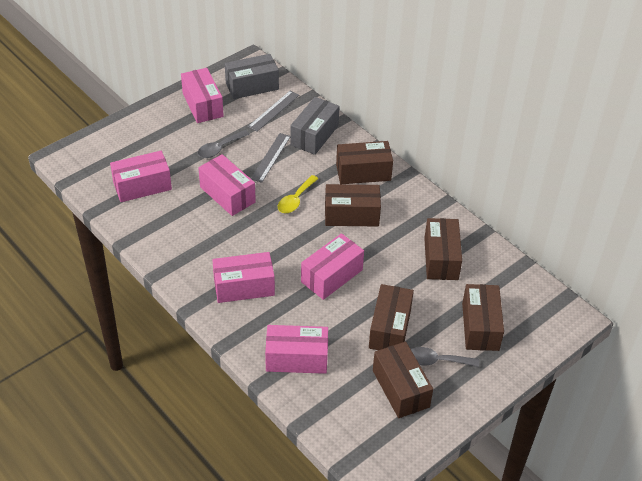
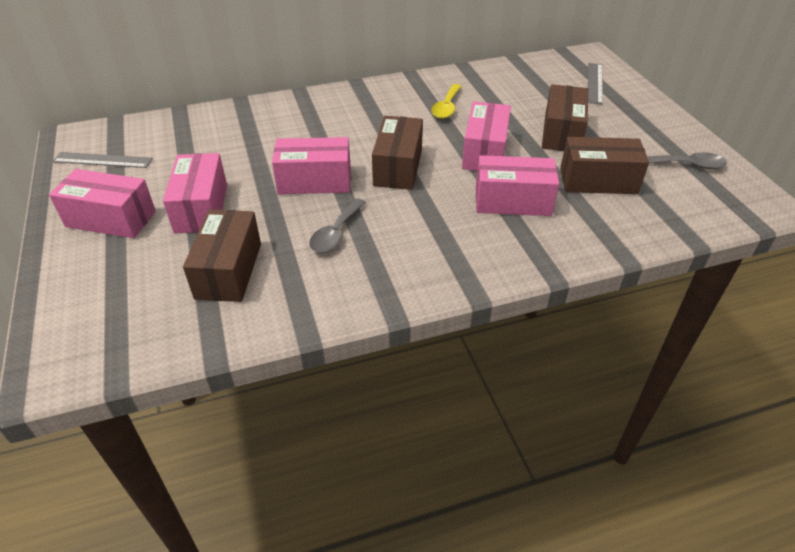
brown box: [325,184,381,226] [336,141,393,184] [369,284,414,350] [373,342,433,418] [424,218,462,280] [462,284,504,351] = 6 -> [183,210,261,302] [372,116,423,190] [542,84,588,151] [560,137,649,194] = 4
grey box: [225,54,279,99] [290,97,340,155] = 2 -> none = 0
pink box: [110,151,172,202] [181,68,224,123] [198,154,256,216] [212,252,275,303] [265,325,328,374] [301,233,364,300] = 6 -> [49,169,156,238] [163,153,227,234] [272,137,351,194] [462,102,511,171] [476,155,559,216] = 5

